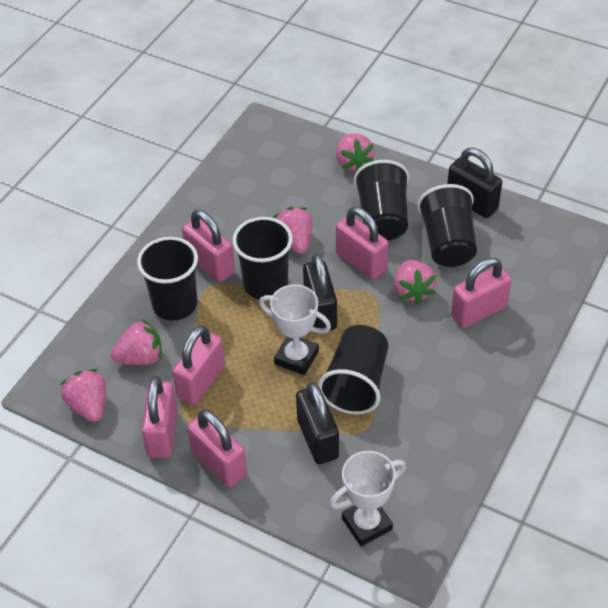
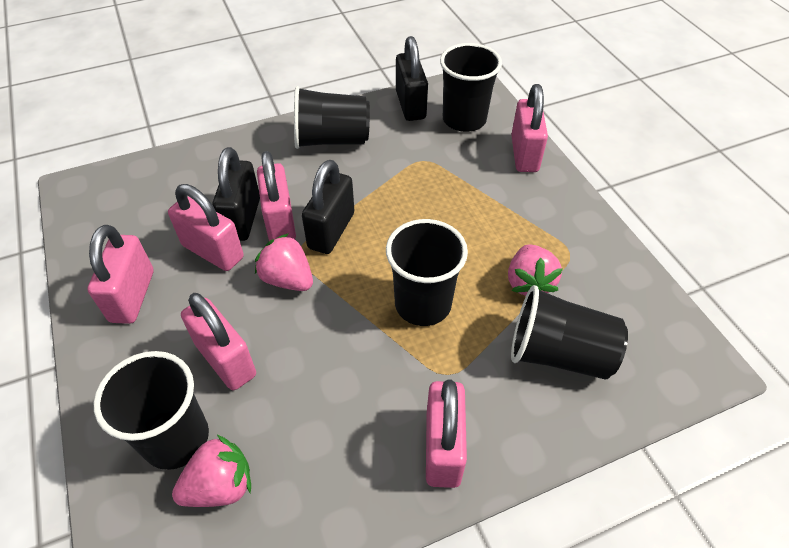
pink strawberry: [60,369,106,422] [111,320,162,365] [274,207,312,254] [336,133,374,172] [394,260,436,305] = 5 -> [172,435,251,507] [255,233,313,291] [508,244,563,296] = 3
white trophy: [259,284,331,375] [330,451,406,546] = 2 -> none = 0

